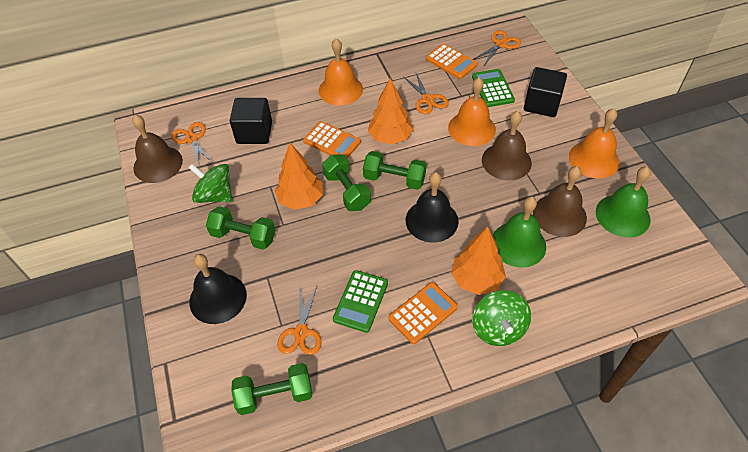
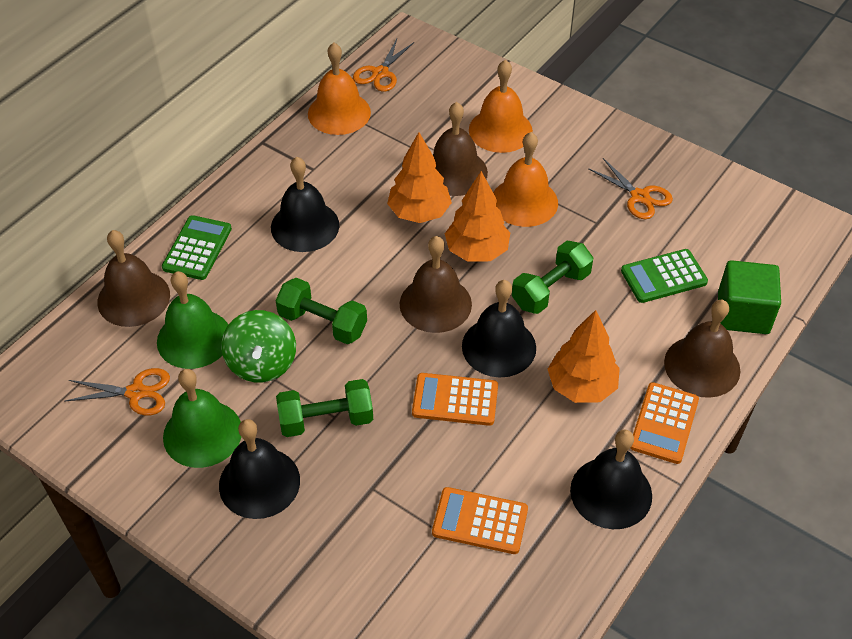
black bell: [189,254,247,324] [406,172,459,243] = 2 -> [219,419,300,519] [271,157,339,252] [462,280,536,377] [570,429,652,529] = 4
black cube: [230,98,272,144] [524,67,567,117] = 2 -> none = 0
brown bell: [132,115,183,183] [482,111,532,180] [533,166,587,237] = 3 -> [97,230,170,327] [400,236,472,333] [433,102,488,196] [664,300,740,398] = 4
green cube: none = 0 -> [718,260,781,334] = 1
green dumbbell: [206,206,275,250] [231,363,312,415] [322,154,371,211] [363,151,426,190] = 4 -> [276,278,367,344] [276,379,373,437] [512,241,593,314] = 3
green spinning top: [189,164,232,203] [472,290,531,346] = 2 -> [221,310,296,383] = 1
orange scissors: [171,122,214,166] [277,285,322,355] [403,73,449,114] [474,30,521,67] = 4 -> [64,368,170,415] [353,39,414,92] [588,158,673,219] = 3

